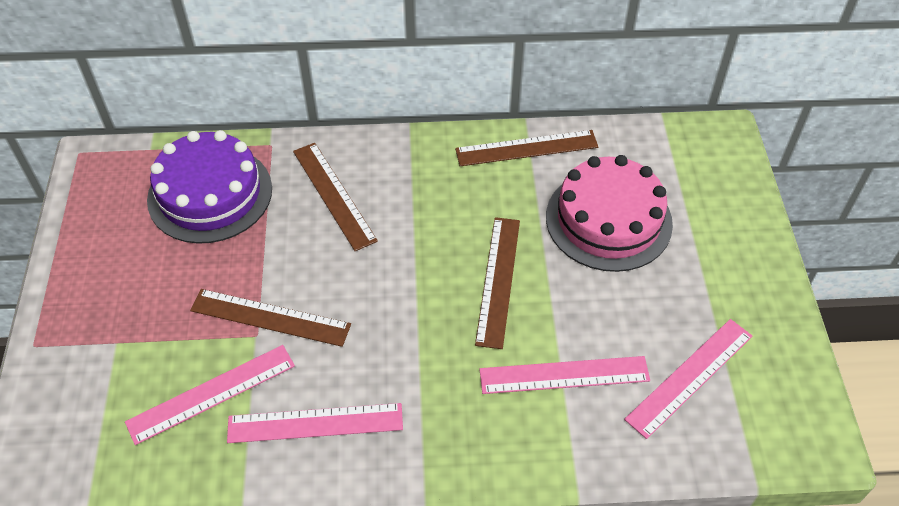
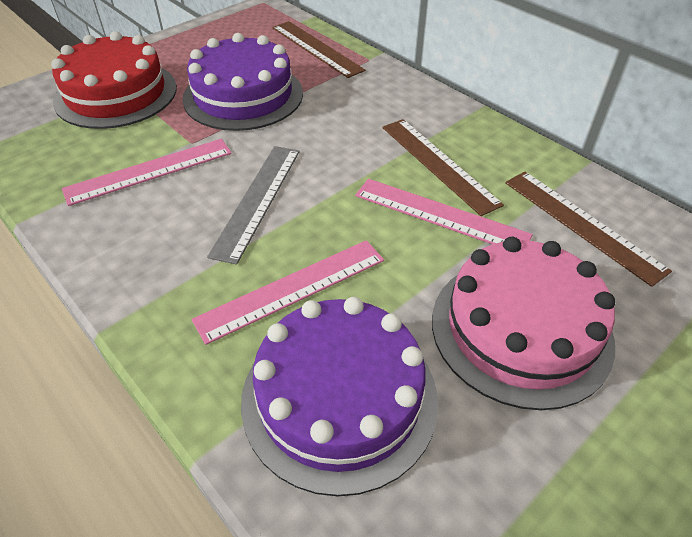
brown ruler: [190,289,351,347] [293,143,378,251] [455,130,598,166] [475,217,520,349] = 4 -> [272,21,365,78] [382,119,504,216] [505,171,672,287] = 3
grey ruler: none = 0 -> [207,146,300,265] = 1
pink ruler: [125,345,295,445] [227,403,403,443] [479,356,650,394] [624,319,752,439] = 4 -> [62,139,232,206] [192,240,384,345] [355,179,533,244] = 3
purple cake: [147,130,272,244] = 1 -> [182,33,303,131] [241,297,438,496] = 2
red cake: none = 0 -> [51,31,177,129] = 1

